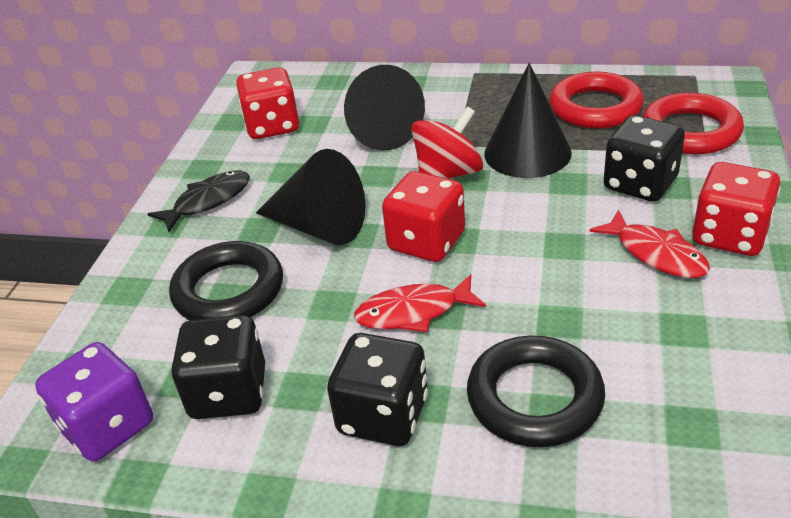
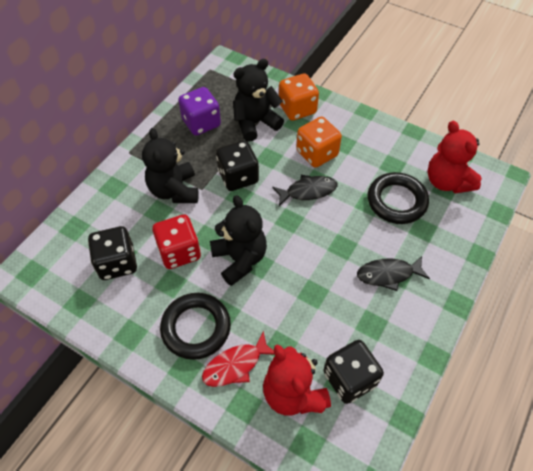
black cone: [256,149,365,245] [344,65,425,151] [484,63,572,178] = 3 -> none = 0
black fish: [148,170,250,232] = 1 -> [272,175,338,206] [357,256,430,291] = 2
black teddy bear: none = 0 -> [142,128,199,203] [210,195,267,286] [233,59,284,142] = 3
orange dice: none = 0 -> [279,73,319,121] [296,117,342,168] = 2
red dice: [236,67,299,139] [382,171,465,262] [692,162,781,256] = 3 -> [152,214,201,269] = 1
red fish: [354,274,486,332] [589,210,710,278] = 2 -> [202,331,274,387] = 1
red ring: [549,71,644,129] [642,92,744,154] = 2 -> none = 0
red spinning top: [411,107,483,179] = 1 -> none = 0
red teddy bear: none = 0 -> [263,344,331,416] [427,121,482,194] = 2

